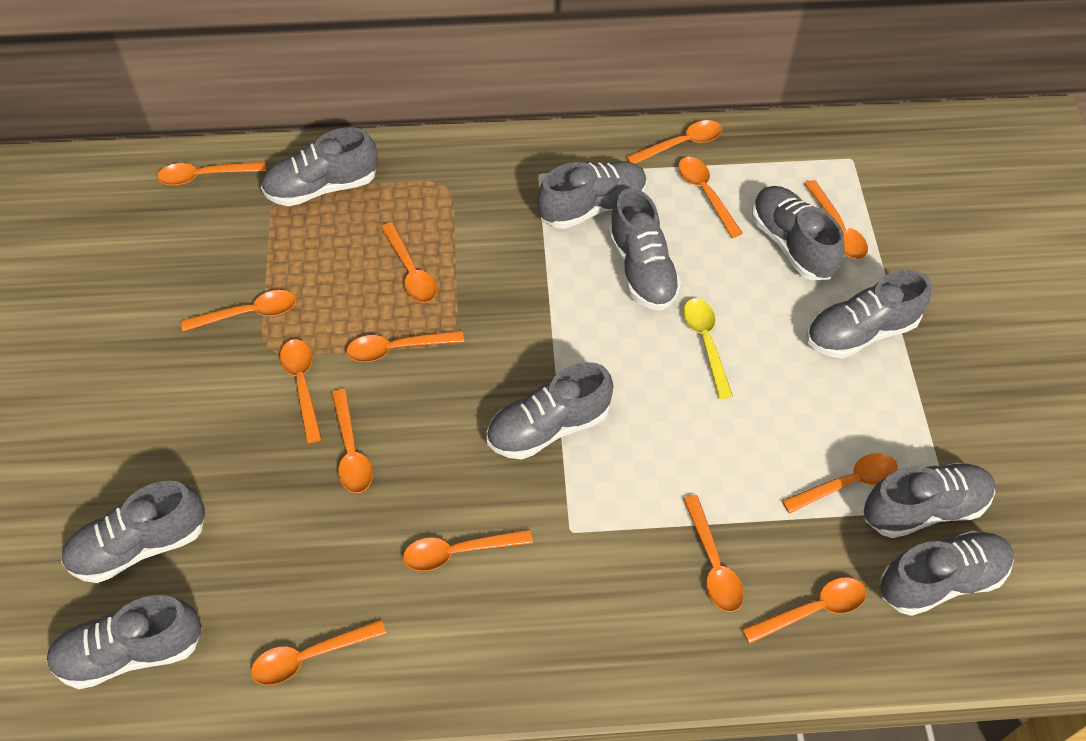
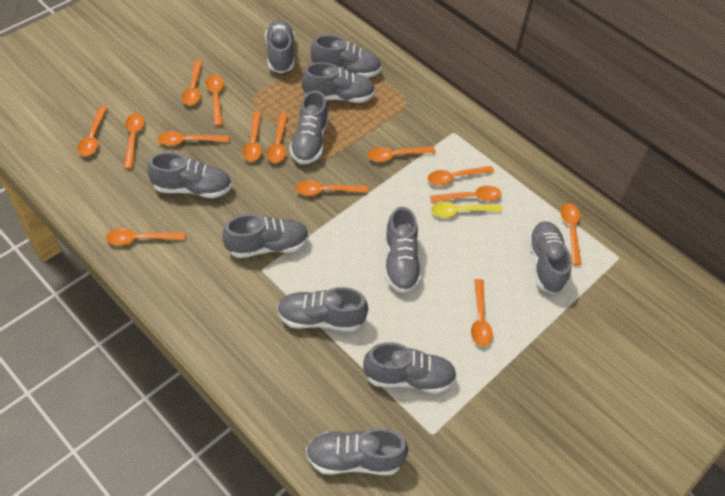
grey shoe: [46,595,202,689] [61,481,205,583] [261,127,378,206] [487,362,614,460] [537,161,647,229] [608,188,682,310] [752,186,845,280] [806,270,931,358] [864,462,995,538] [880,530,1014,616] = 10 -> [147,152,232,198] [222,214,309,258] [265,20,295,73] [277,287,368,332] [289,90,329,164] [301,62,375,103] [306,428,408,475] [310,35,382,78] [363,342,457,394] [385,207,422,293] [528,221,572,294] = 11

